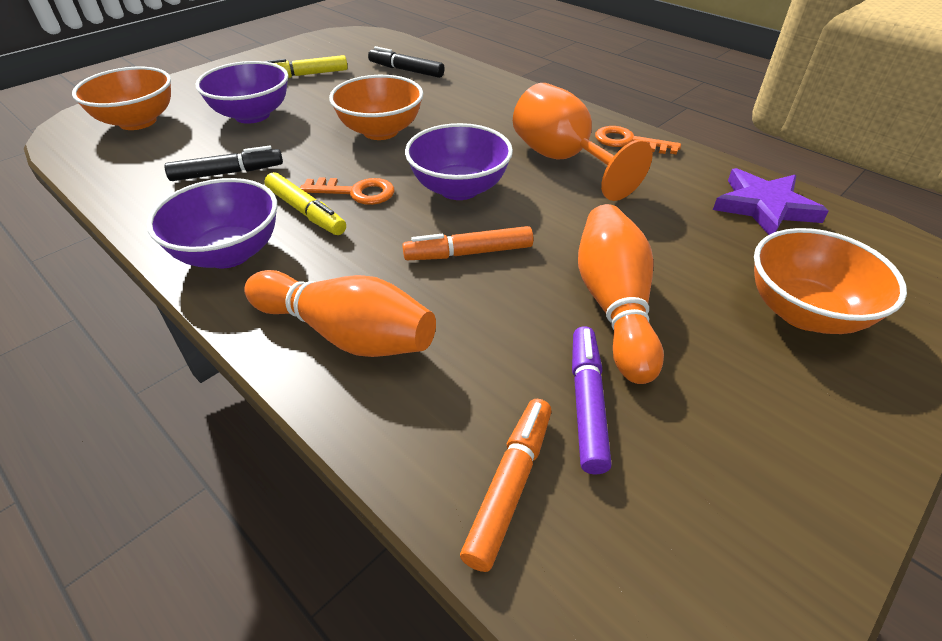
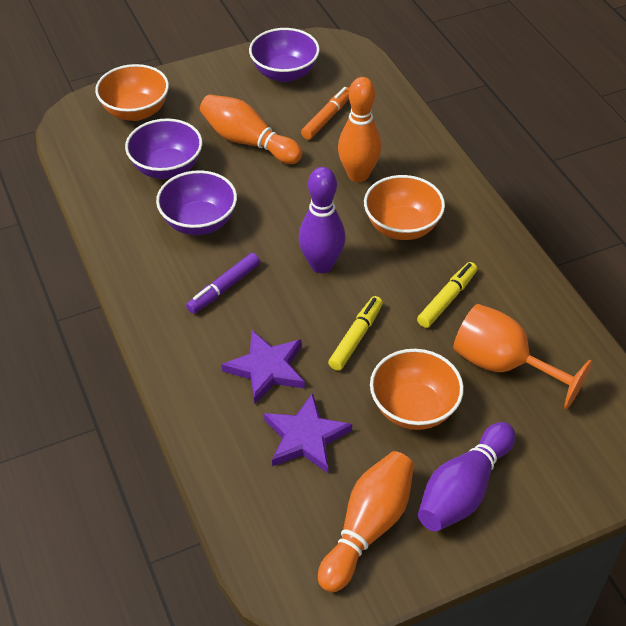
black marker: [165,146,283,181] [368,46,445,78] = 2 -> none = 0
orange bowling pin: [244,270,436,357] [578,204,664,384] = 2 -> [200,94,302,164] [318,451,414,592] [338,77,381,182] = 3
orange key: [300,177,394,205] [595,126,681,155] = 2 -> none = 0
orange marker: [402,226,533,260] [460,399,552,572] = 2 -> [301,87,349,140] = 1
purple bowling pin: none = 0 -> [299,167,346,273] [418,422,515,531] = 2
purple star: [713,168,829,235] = 1 -> [222,329,305,404] [264,393,352,473] = 2

